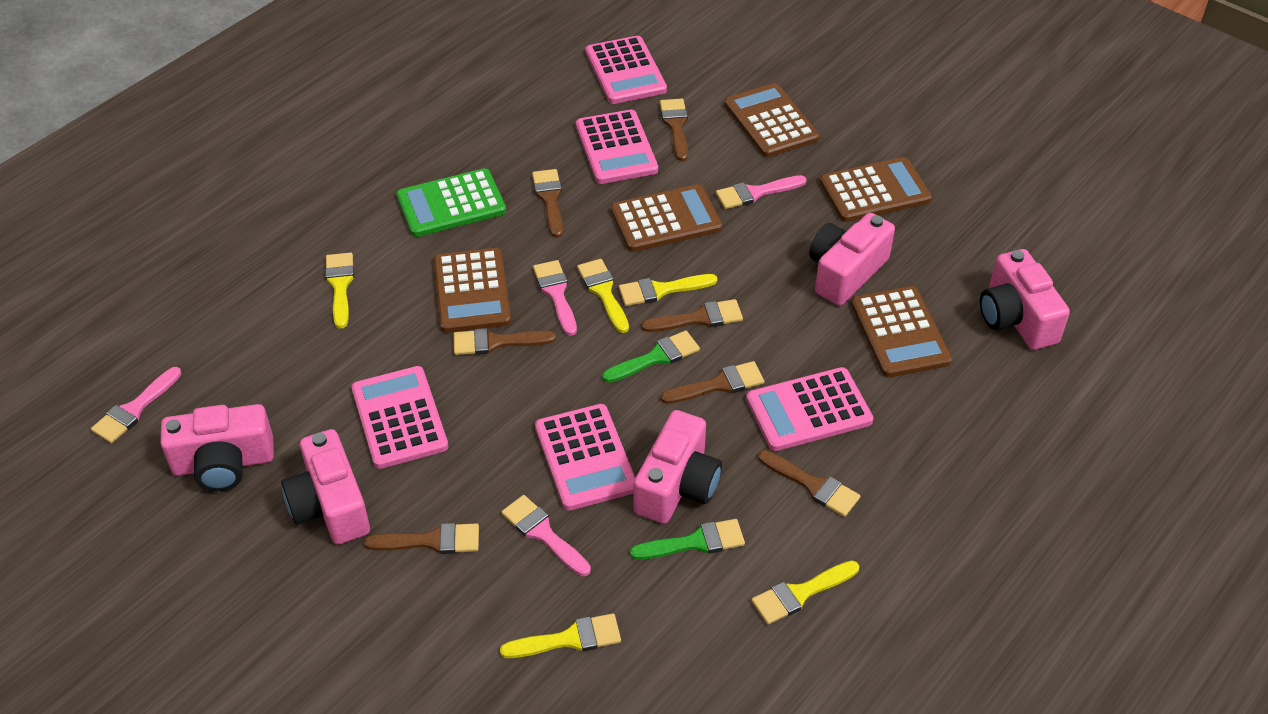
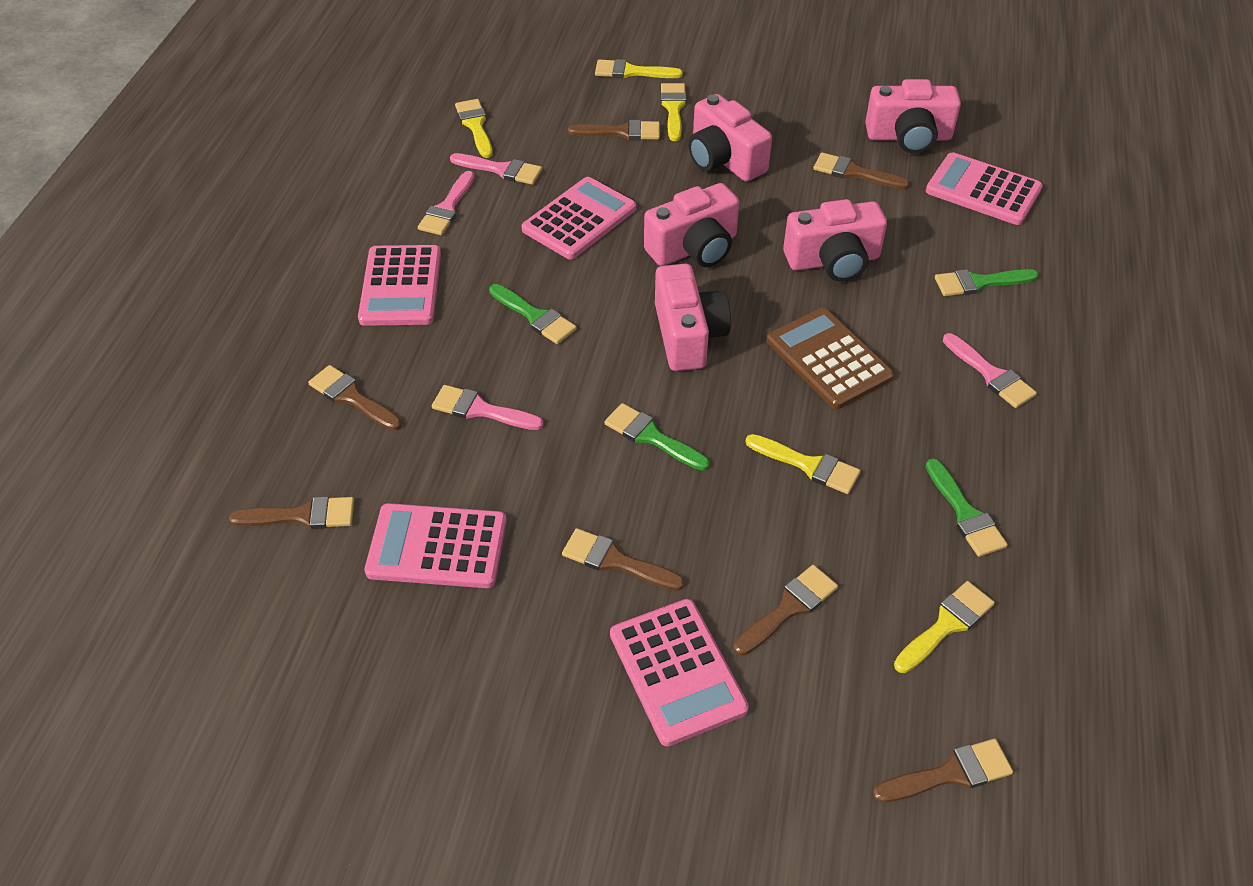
brown calculator: [434,248,511,333] [611,184,722,252] [724,83,819,157] [820,157,932,222] [851,286,952,377] = 5 -> [767,308,894,409] = 1
green brush: [602,330,700,383] [630,519,745,560] = 2 -> [489,284,577,344] [604,403,710,471] [926,458,1008,557] [935,269,1039,296] = 4
green calculator: [396,168,506,237] = 1 -> none = 0

